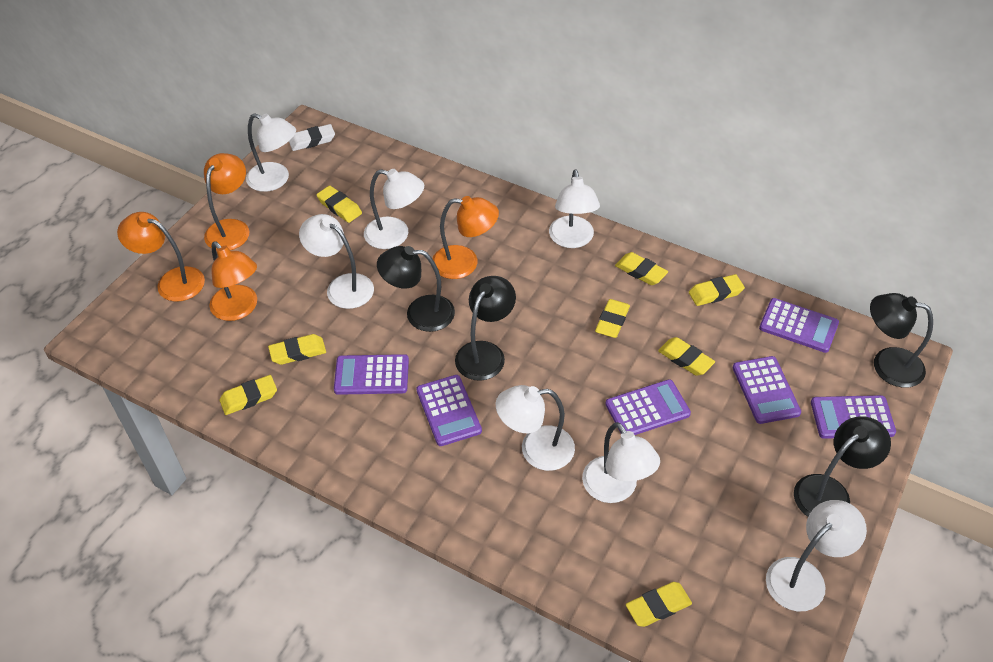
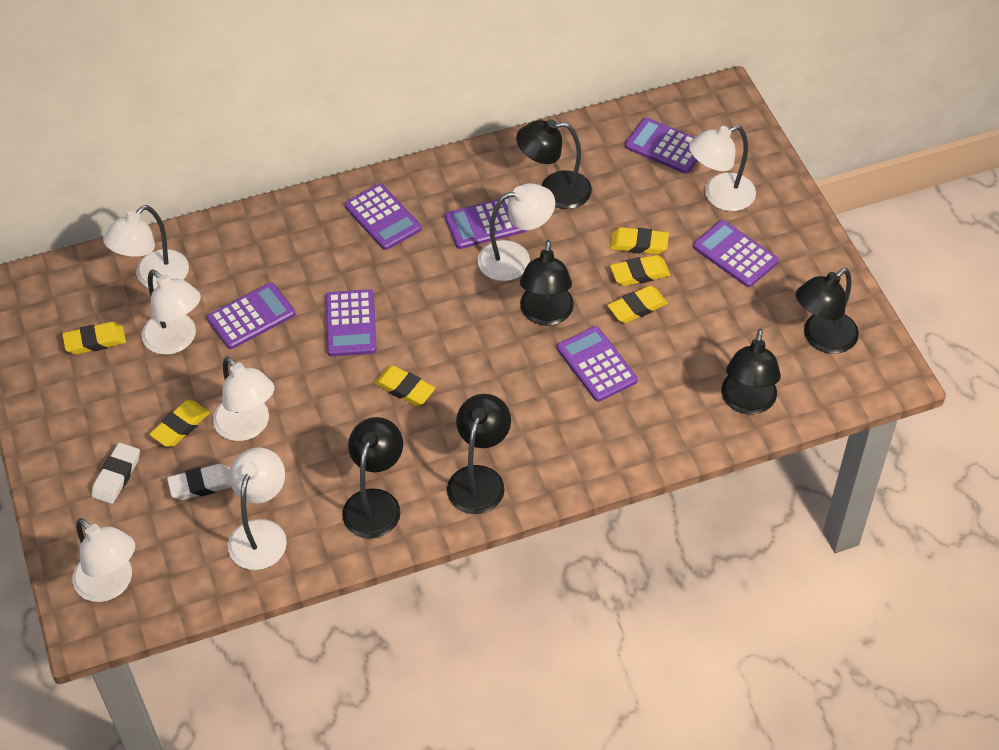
black lamp: [377,246,455,332] [455,276,516,381] [794,416,891,517] [870,293,933,388] = 4 -> [342,417,403,539] [447,394,511,514] [516,119,592,209] [520,240,574,326] [721,329,781,415] [796,268,859,354] = 6
orange lamp: [117,212,205,302] [204,153,249,250] [209,241,257,321] [432,196,499,279] = 4 -> none = 0
purple calculator: [334,354,409,395] [416,375,482,446] [605,380,691,435] [733,356,801,424] [759,298,839,353] [811,395,896,439] = 6 -> [207,282,295,349] [326,289,377,356] [344,183,421,250] [445,197,527,249] [557,326,638,402] [625,118,698,174] [693,220,778,287] = 7
white eraser: [289,124,335,151] = 1 -> [91,443,140,504] [167,464,231,500] = 2
yellow eraser: [220,375,277,415] [268,334,326,365] [317,186,362,223] [595,299,630,338] [615,252,668,285] [626,582,692,627] [658,337,715,376] [689,274,745,306] = 8 -> [62,322,126,355] [149,400,210,447] [374,365,435,406] [608,286,668,323] [610,227,669,254] [610,255,670,286] = 6

